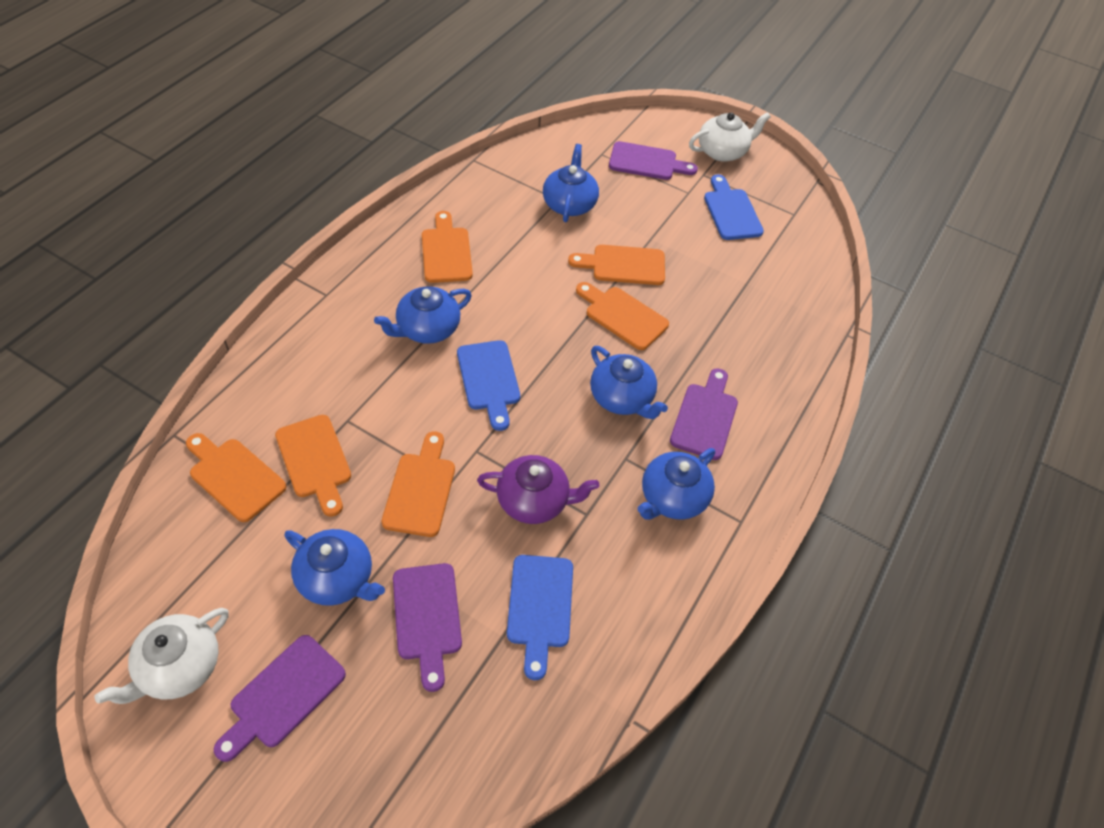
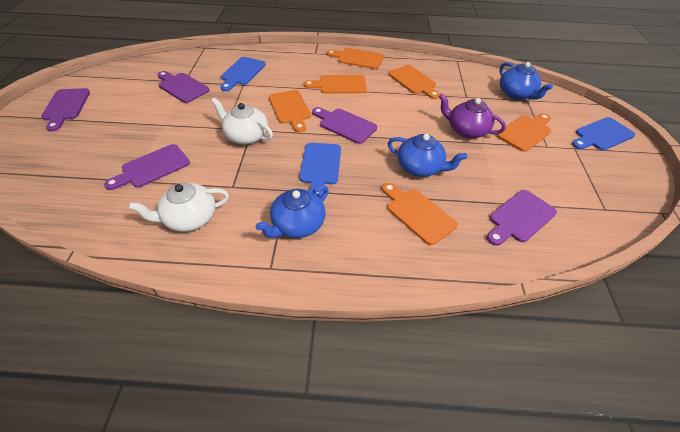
blue teapot: [284,529,385,606] [374,286,472,344] [543,144,599,222] [590,346,668,419] [638,448,715,520] = 5 -> [256,185,329,238] [388,134,467,177] [499,62,553,100] = 3
purple cutting board: [214,635,346,762] [393,563,462,692] [609,141,698,180] [670,368,738,460] = 4 -> [41,88,90,131] [104,144,190,190] [158,71,210,103] [312,107,377,144] [487,190,557,246] = 5

